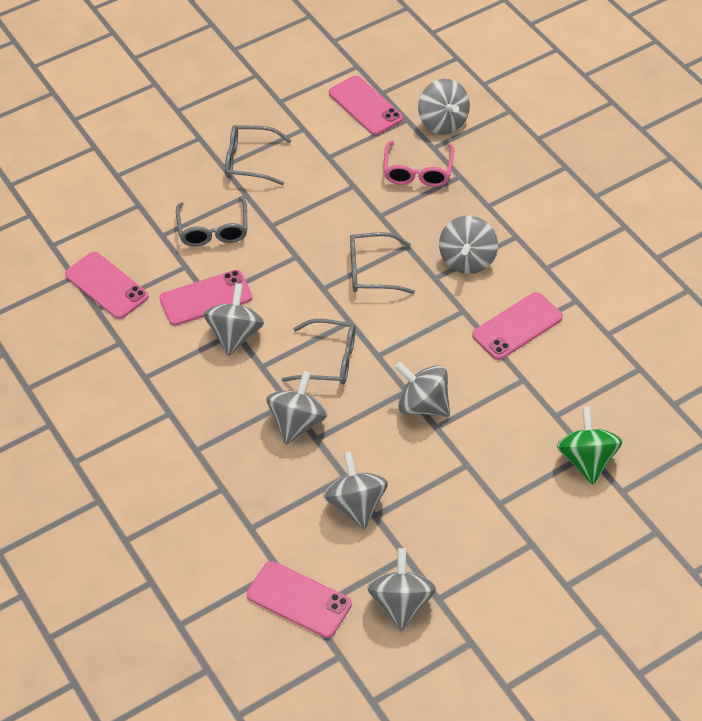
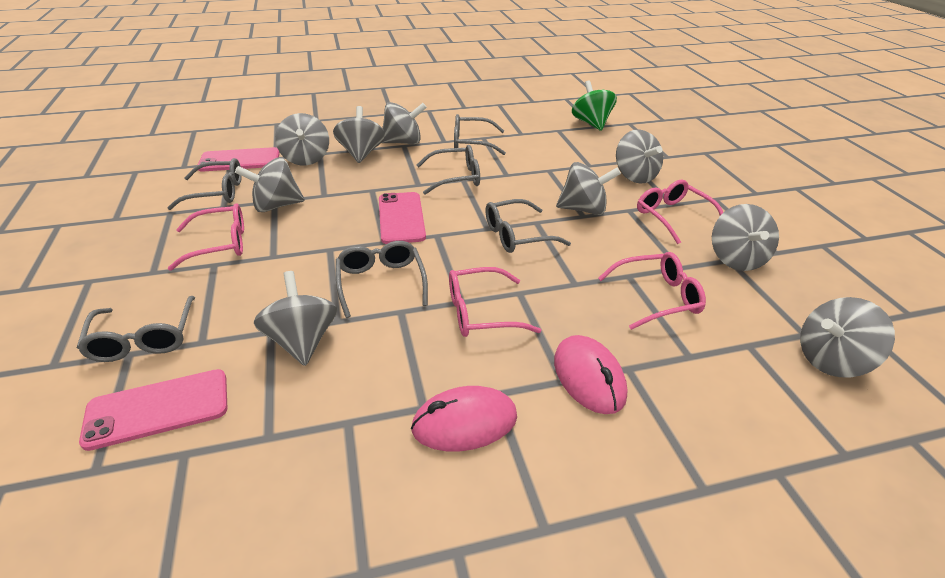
grey glasses: [176,196,247,246] [225,125,291,185] [281,319,355,385] [350,232,415,294] = 4 -> [77,296,195,362] [167,158,242,210] [336,241,428,318] [417,145,480,195] [454,114,506,155] [485,199,571,253] = 6
grey spinning top: [204,283,264,356] [266,371,328,445] [323,451,388,530] [367,548,436,632] [395,362,450,417] [418,79,470,135] [439,216,498,274] = 7 -> [235,157,305,212] [254,271,337,366] [275,113,329,165] [333,106,385,163] [381,102,427,144] [556,162,621,215] [616,130,663,184] [712,204,779,271] [800,297,895,377] = 9
pink glasses: [384,141,454,187] = 1 -> [168,203,244,271] [449,267,541,337] [598,252,706,330] [637,180,723,244] = 4
pink mouse: none = 0 -> [411,386,517,451] [554,335,627,414] = 2
pink phone: [65,252,149,319] [160,270,252,326] [247,561,352,638] [329,76,403,135] [472,292,563,360] = 5 -> [79,369,227,451] [198,147,280,172] [379,192,426,244] = 3

